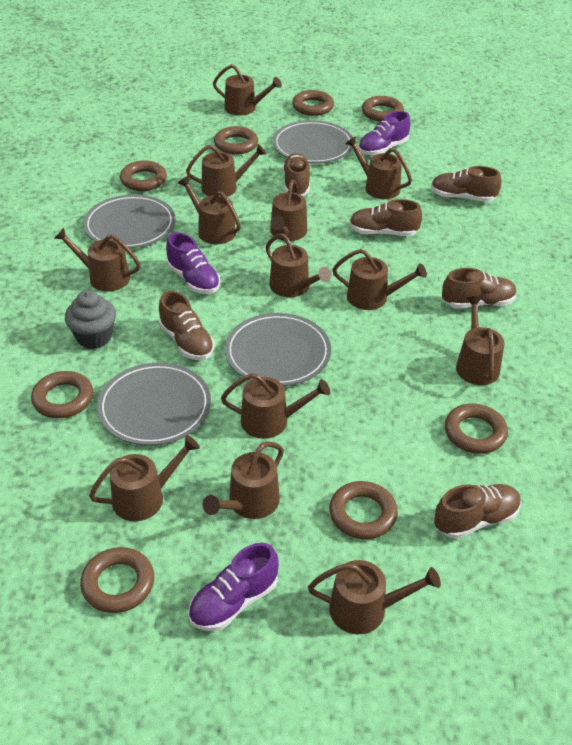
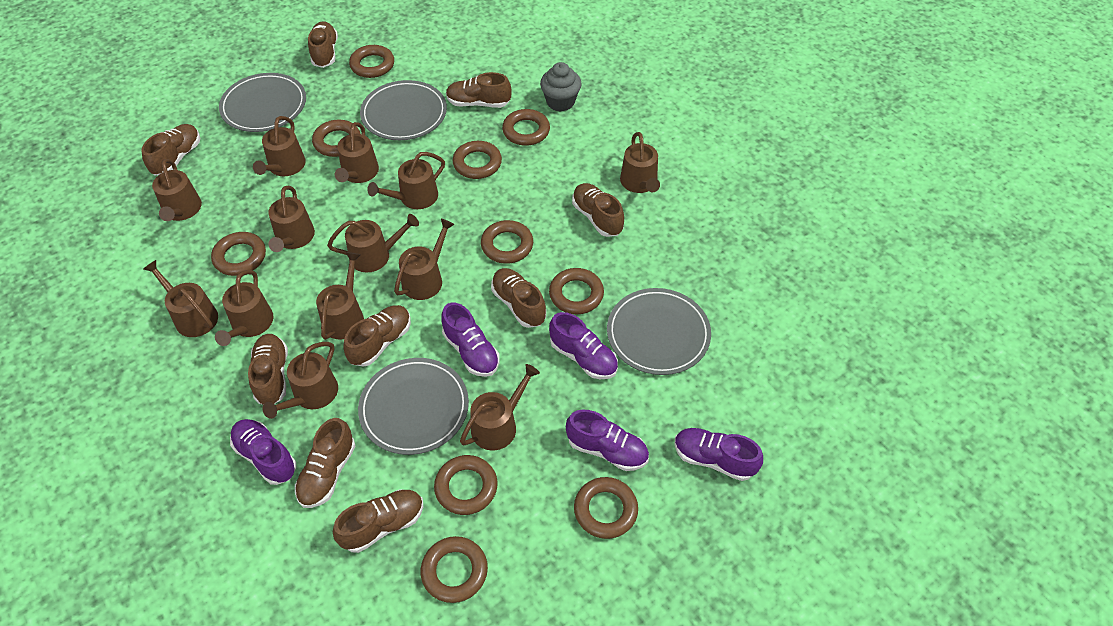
brown ring: [31,371,93,418] [80,547,154,613] [120,161,167,191] [214,126,258,155] [292,90,334,116] [329,481,398,539] [362,96,404,122] [445,404,508,454] = 8 -> [211,232,266,276] [312,120,361,157] [349,45,394,78] [421,536,488,603] [434,455,498,515] [453,141,502,179] [481,220,533,264] [502,109,550,146] [549,268,604,314] [574,477,638,539] = 10
brown shoe: [159,291,215,360] [282,153,310,195] [349,199,422,236] [431,166,502,202] [434,484,521,539] [442,268,517,308] = 6 -> [142,124,200,175] [248,334,288,405] [295,418,355,508] [308,21,338,68] [333,489,423,553] [343,305,411,367] [446,72,512,108] [491,268,546,328] [572,183,624,237] = 9
purple shoe: [166,232,220,294] [188,543,279,631] [358,111,411,156] = 3 -> [230,419,296,485] [441,303,500,377] [549,312,618,379] [566,409,649,471] [675,428,763,481] = 5

